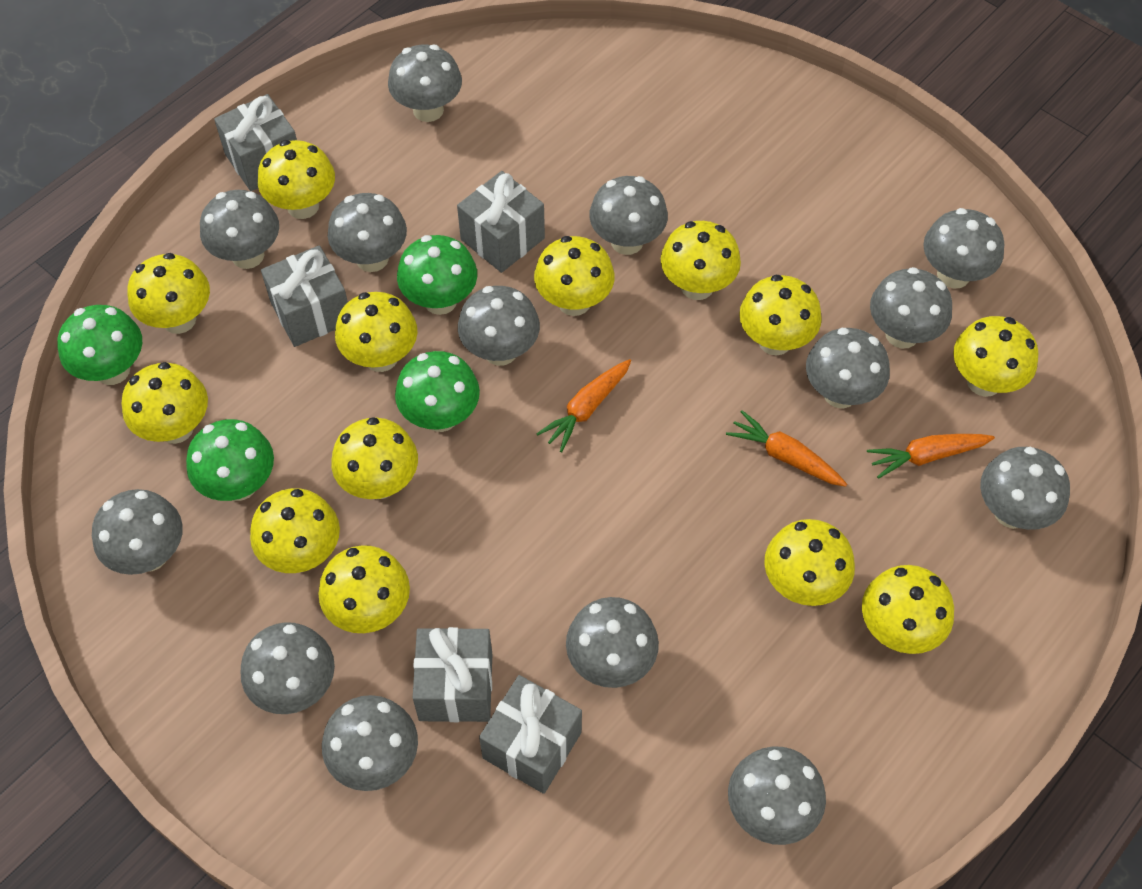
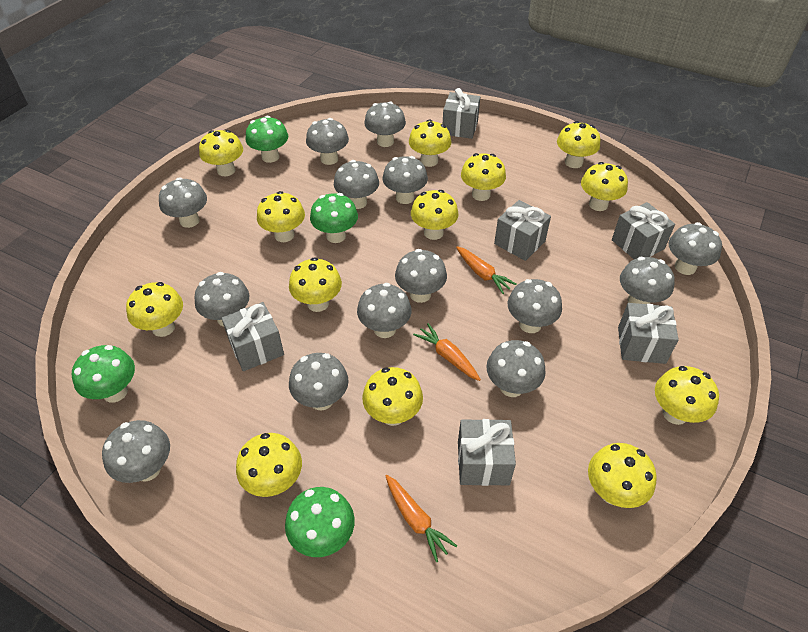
grey gift: [214,94,297,191] [261,245,348,347] [413,627,492,722] [457,171,545,273] [479,675,582,794] = 5 -> [221,302,284,371] [443,88,480,139] [458,419,516,486] [494,200,551,261] [612,202,675,259] [618,303,679,364] = 6

